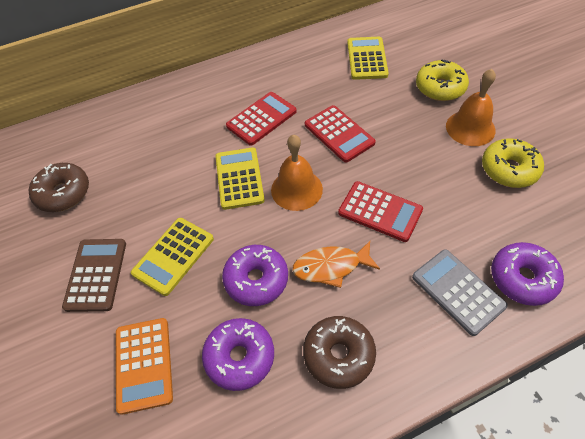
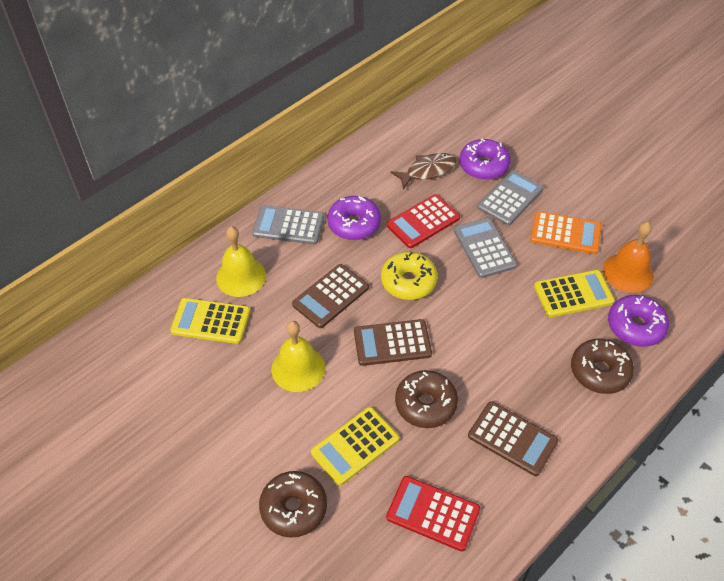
brown calculator: [62,239,126,312] = 1 -> [292,264,369,328] [354,319,432,366] [468,401,558,476] = 3
brown donut: [29,163,89,212] [303,316,376,389] = 2 -> [259,471,327,538] [395,370,458,428] [571,339,634,394] = 3
brown fish: none = 0 -> [391,153,456,190] = 1
grey calculator: [412,249,508,336] = 1 -> [252,205,324,245] [454,218,517,278] [478,170,544,226] = 3
orange bell: [271,134,323,211] [446,69,496,146] = 2 -> [603,222,654,293] = 1
orange fish: [292,241,380,288] = 1 -> none = 0
red calculator: [226,92,297,145] [305,105,376,162] [338,181,423,242] = 3 -> [386,476,480,551] [387,194,460,248] = 2
yellow bell: none = 0 -> [216,227,266,297] [271,321,325,392] = 2
yellow donut: [416,59,469,101] [482,138,544,188] = 2 -> [381,251,437,300] = 1

